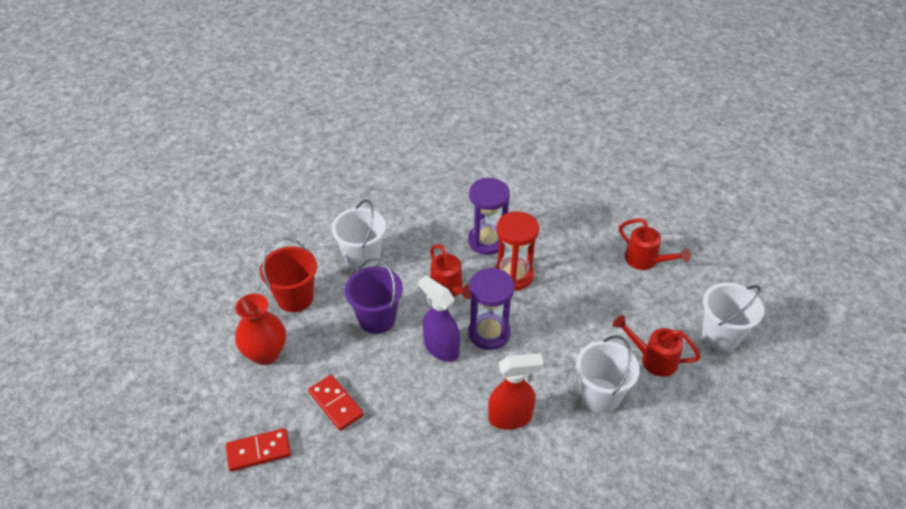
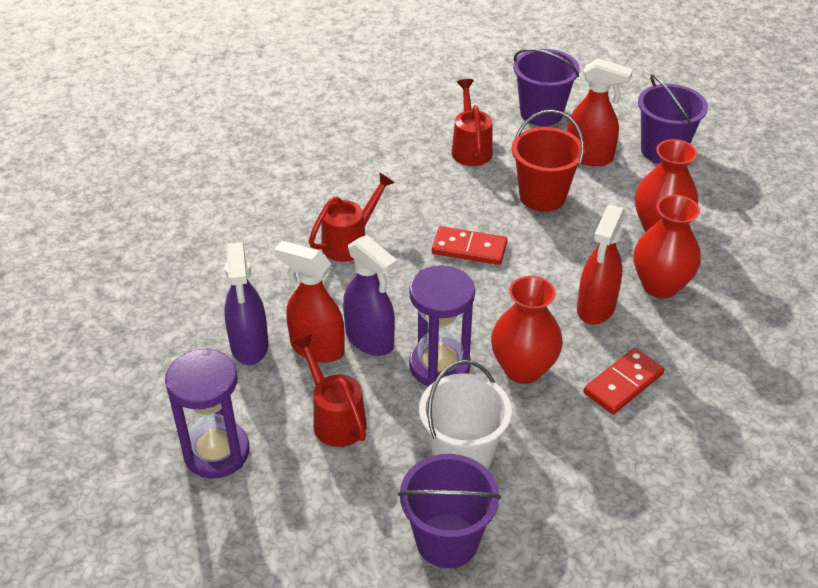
purple bucket: [345,258,403,334] = 1 -> [398,454,501,568] [513,49,580,126] [638,74,708,164] = 3
purple spray bottle: [418,275,460,362] = 1 -> [224,242,268,365] [343,235,397,356] = 2
red hourglass: [495,211,539,290] = 1 -> none = 0
red spray bottle: [488,353,544,430] = 1 -> [274,241,345,363] [567,58,633,166] [577,205,625,325] = 3
red vase: [235,294,286,365] = 1 -> [491,276,563,384] [634,195,701,298] [635,139,698,232] = 3
white bucket: [332,199,386,270] [576,335,640,413] [702,283,764,351] = 3 -> [419,360,512,469] = 1

